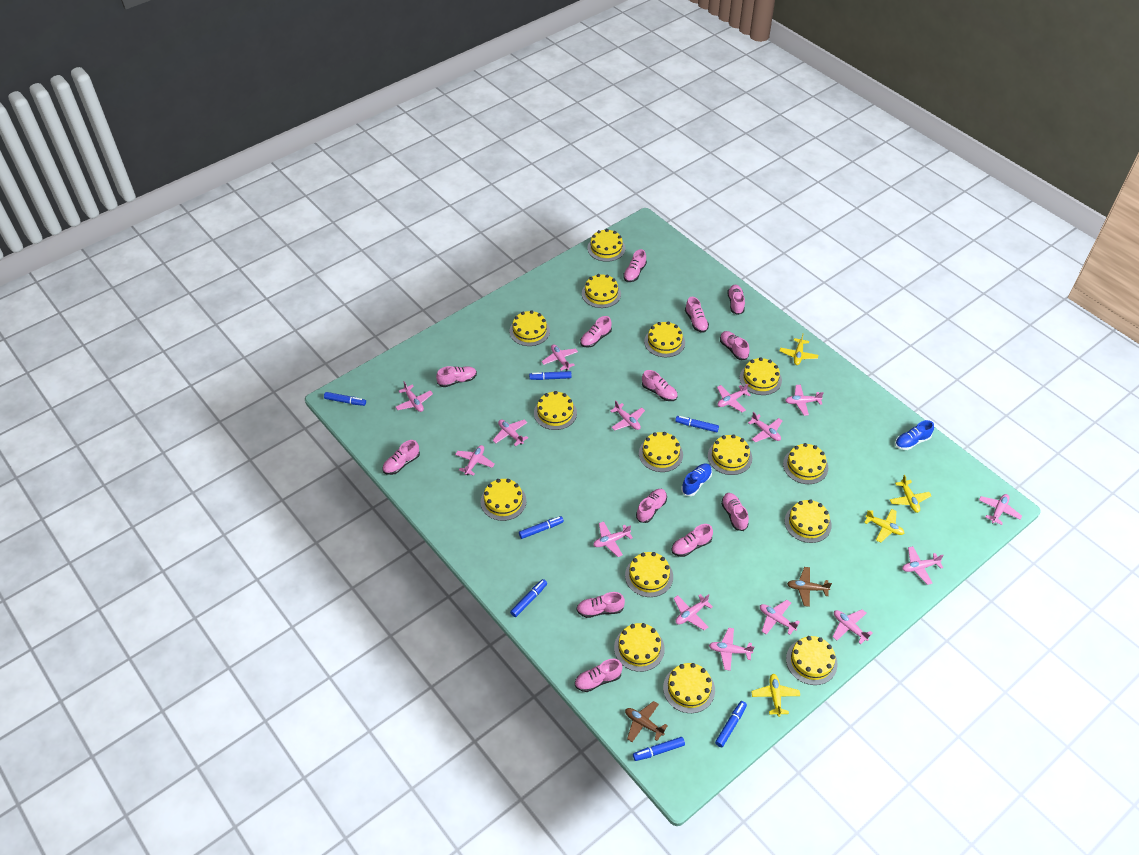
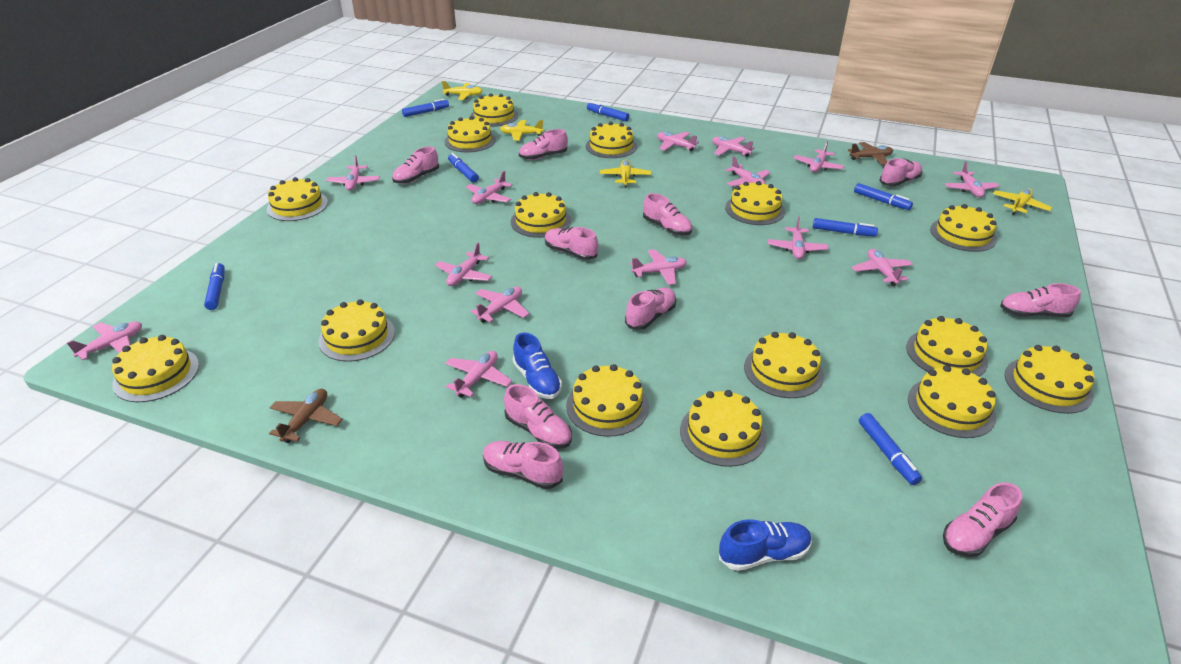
pink plane: [396,381,433,412] [455,445,494,476] [493,419,528,446] [541,344,578,371] [593,521,633,557] [610,400,645,430] [673,594,713,630] [709,628,755,671] [717,384,751,412] [748,412,782,442] [760,600,800,635] [785,385,824,416] [832,609,872,644] [902,546,944,585] [979,494,1022,525] = 15 -> [67,321,142,360] [326,155,380,191] [435,243,492,286] [445,351,512,398] [466,171,512,204] [471,287,529,323] [630,249,687,285] [657,132,699,151] [712,136,755,157] [725,156,771,186] [768,217,829,259] [793,141,845,172] [852,249,913,286] [945,161,1000,197] = 14
pink shoe: [382,440,420,475] [436,366,477,387] [575,659,622,692] [576,592,625,618] [580,316,612,347] [623,249,647,282] [636,489,667,523] [642,370,678,401] [671,524,713,557] [685,297,709,333] [720,331,749,360] [721,493,749,531] [727,285,745,315] = 13 -> [392,146,439,184] [483,441,563,489] [504,384,572,449] [519,129,568,160] [545,227,598,260] [625,288,677,330] [643,193,692,235] [879,158,922,186] [943,482,1022,557] [1000,283,1081,317] = 10

